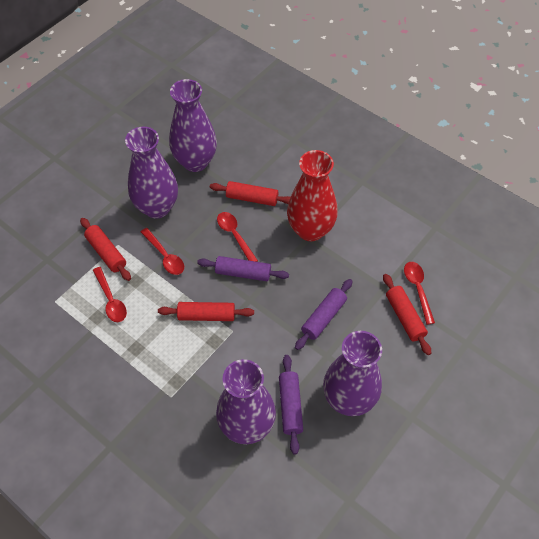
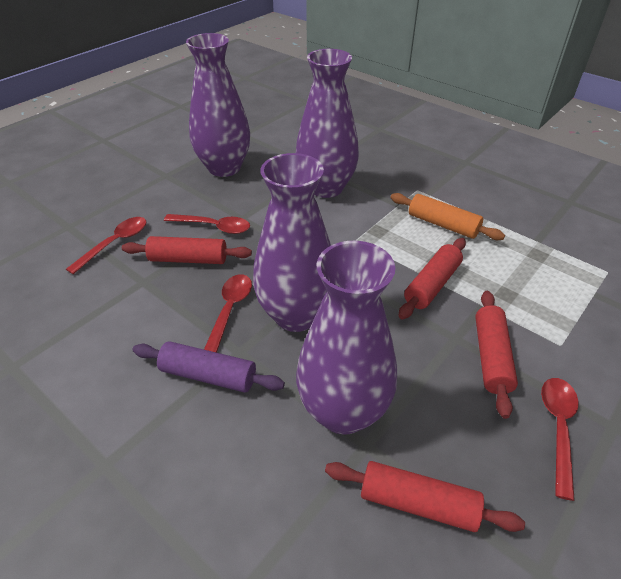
orange rolling pin: none = 0 -> [390,193,505,240] = 1
purple rolling pin: [197,256,289,281] [279,355,303,454] [295,279,353,350] = 3 -> [133,341,285,393] = 1
red vase: [287,150,338,241] = 1 -> none = 0

